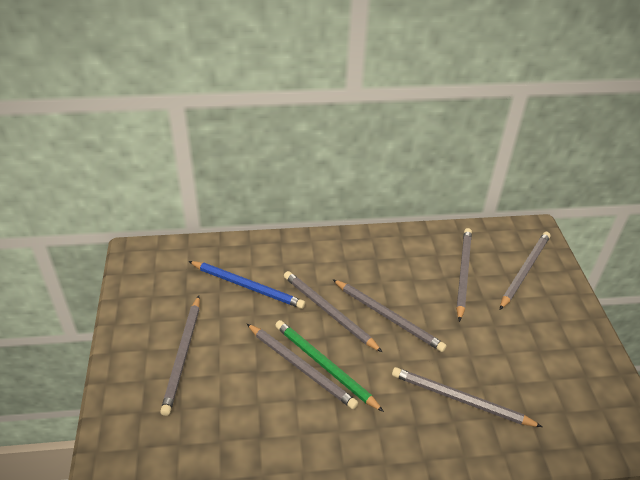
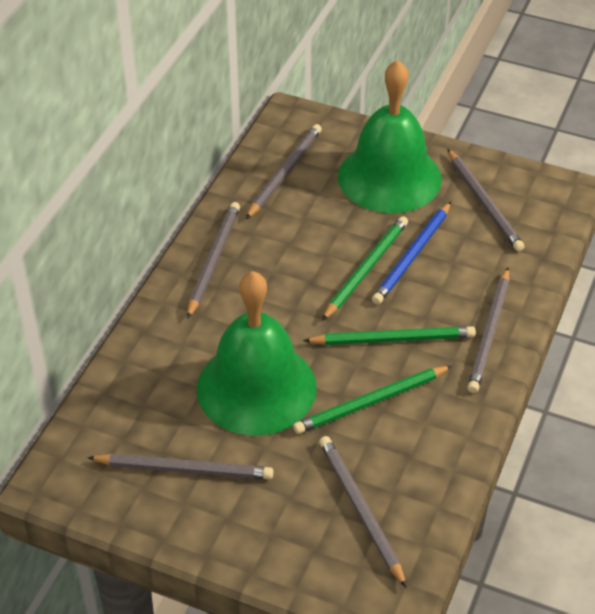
green bell: none = 0 -> [197,271,317,436] [338,60,442,214] = 2
green pencil: [275,320,384,412] = 1 -> [293,366,452,434] [303,326,476,345] [322,216,408,321] = 3
grey pencil: [160,296,200,416] [247,324,358,409] [284,271,382,352] [332,279,447,352] [392,367,542,427] [456,228,472,322] [500,232,550,310] = 7 -> [87,453,273,480] [187,202,240,319] [246,124,322,219] [319,436,407,588] [447,149,525,252] [467,268,509,393] = 6

